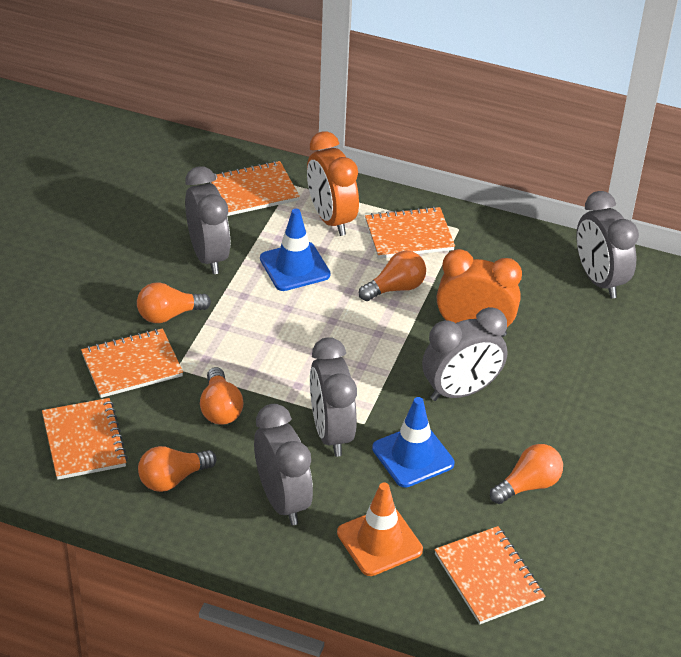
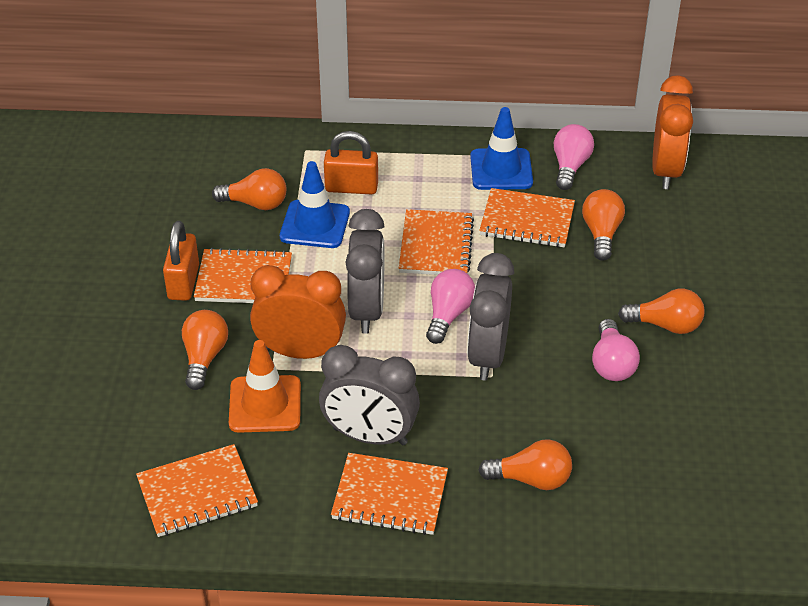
grey clock: [185,166,230,274] [254,404,313,525] [310,337,357,457] [422,307,507,401] [577,191,639,299] = 5 -> [319,345,420,445] [346,209,385,334] [467,253,514,381] = 3
orange padlock: none = 0 -> [163,221,199,301] [324,131,378,194] = 2
pink light bulb: none = 0 -> [426,269,475,344] [554,124,594,190] [592,319,640,381] = 3

